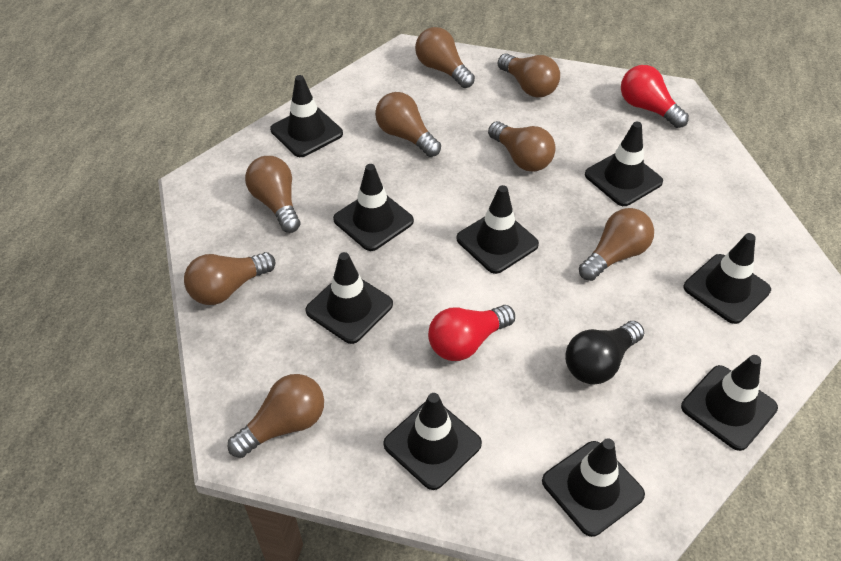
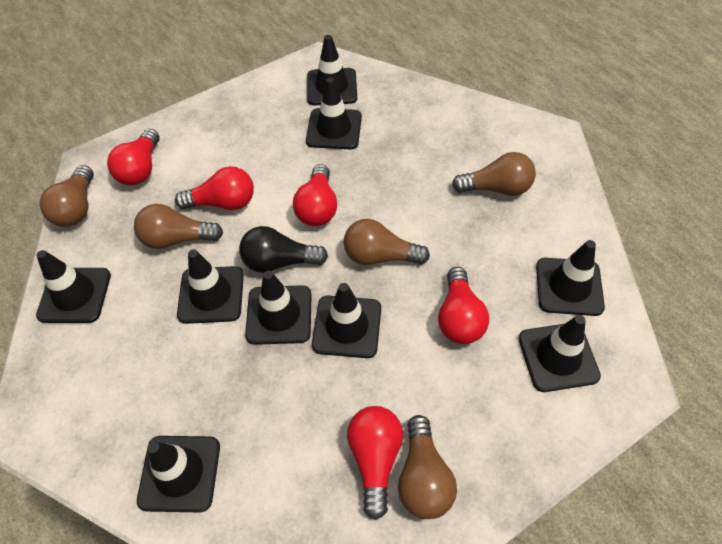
brown light bulb: [184,252,276,305] [228,374,324,458] [245,156,300,233] [375,92,441,157] [415,27,475,88] [488,121,556,172] [498,53,560,97] [579,208,654,281] = 8 -> [40,165,94,227] [134,204,223,249] [344,219,430,265] [398,415,457,519] [452,152,536,196] = 5
red light bulb: [428,305,515,361] [621,65,689,128] = 2 -> [107,129,159,185] [175,166,254,210] [293,164,337,226] [347,406,403,520] [438,267,489,344] = 5

